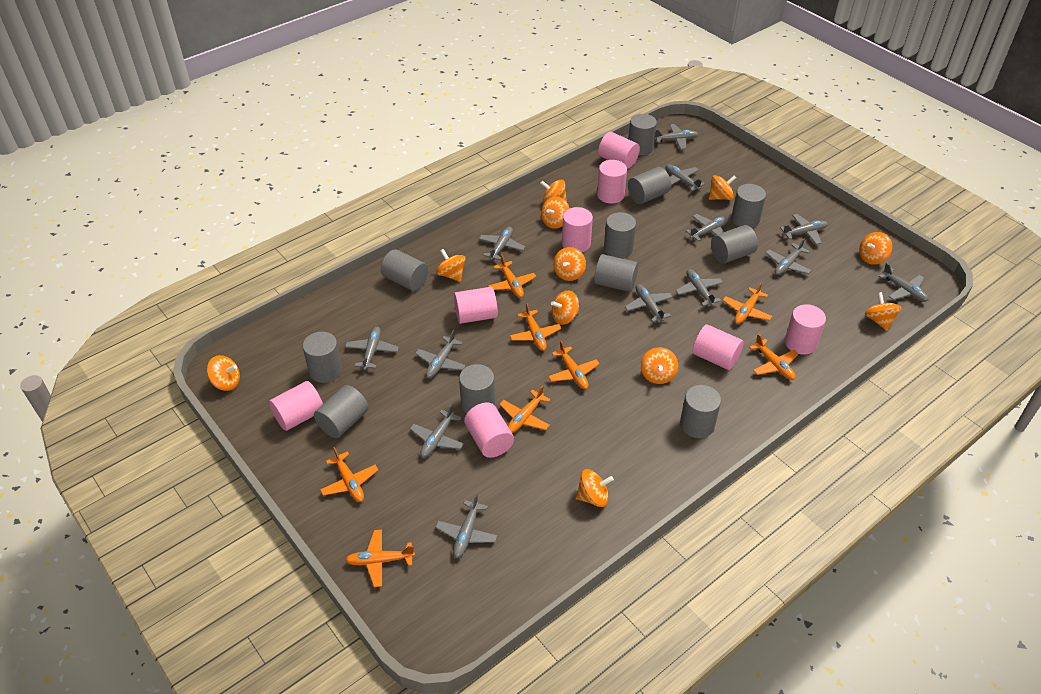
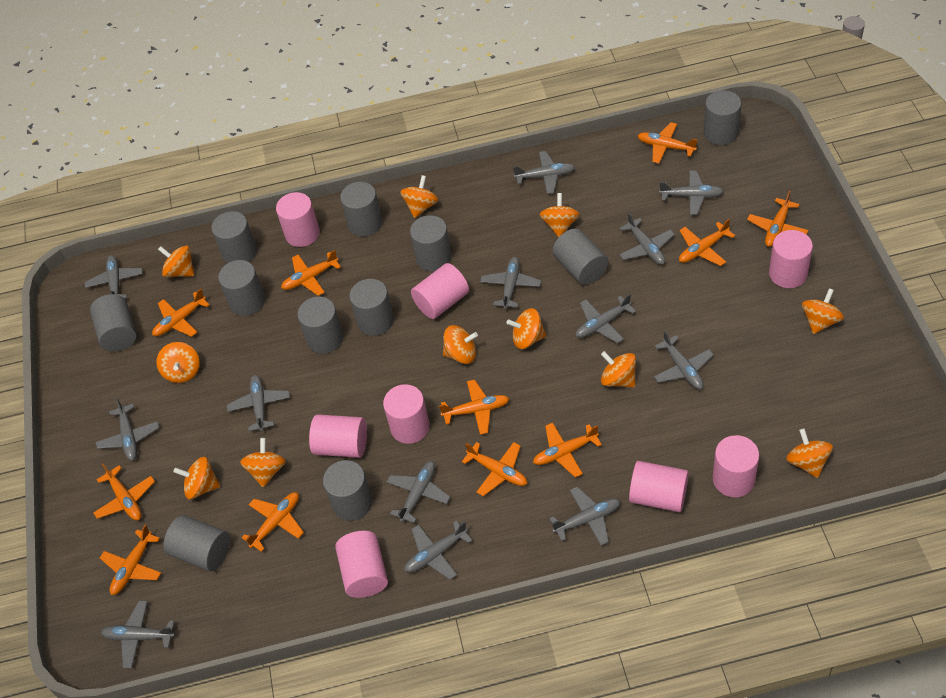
orange plane: [320,447,378,502] [345,530,415,587] [488,255,536,298] [499,385,551,433] [510,303,562,351] [548,341,600,389] [723,282,772,324] [749,334,799,380] = 8 -> [93,464,155,520] [100,525,161,595] [152,289,210,337] [241,492,304,552] [281,250,341,296] [439,379,509,435] [462,442,527,496] [533,422,602,477] [638,122,698,163] [679,219,735,266] [747,191,808,247] = 11

